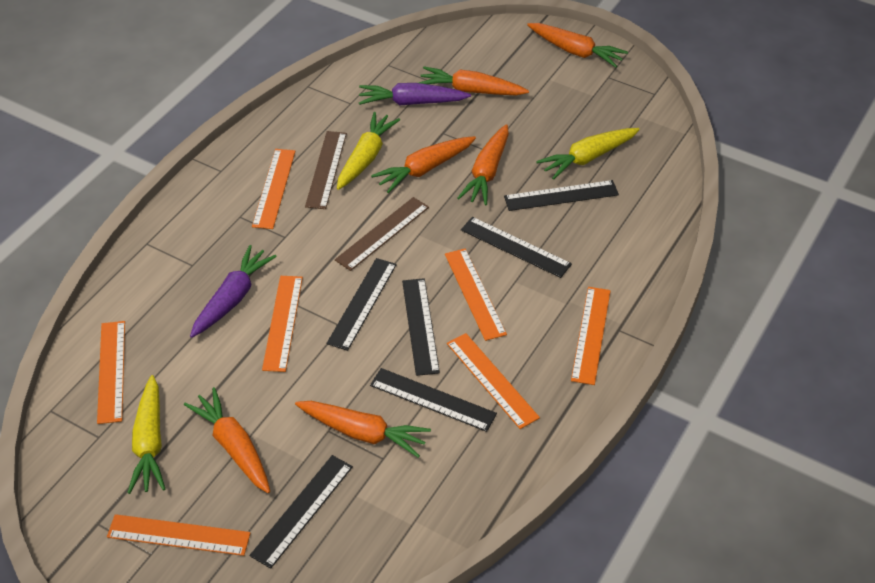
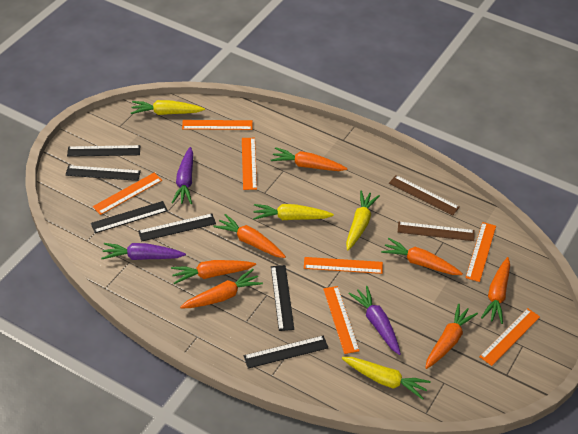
orange carrot: [184,387,270,493] [295,401,431,458] [371,136,476,193] [419,67,529,95] [458,124,509,205] [527,23,628,68] = 6 -> [171,260,256,284] [180,269,263,309] [213,214,286,258] [271,147,348,171] [381,238,463,275] [425,303,478,369] [481,257,510,324] = 7
purple carrot: [190,245,277,338] [359,83,471,105] = 2 -> [101,243,186,260] [172,147,193,204] [348,286,401,355] = 3
yellow carrot: [127,375,165,494] [337,112,400,190] [536,128,640,180] = 3 -> [131,100,205,115] [253,204,334,220] [342,357,431,400] [346,190,380,251] = 4

